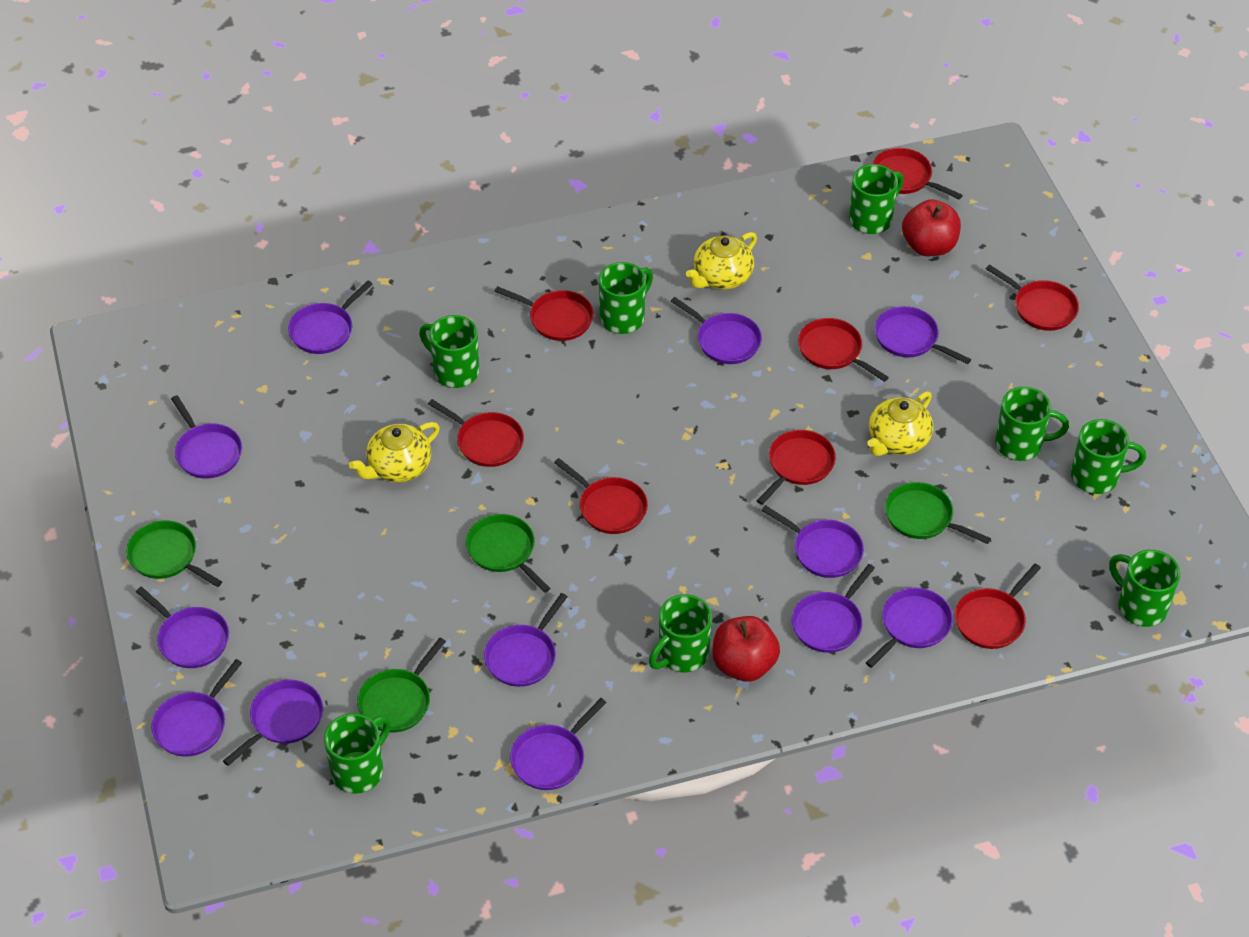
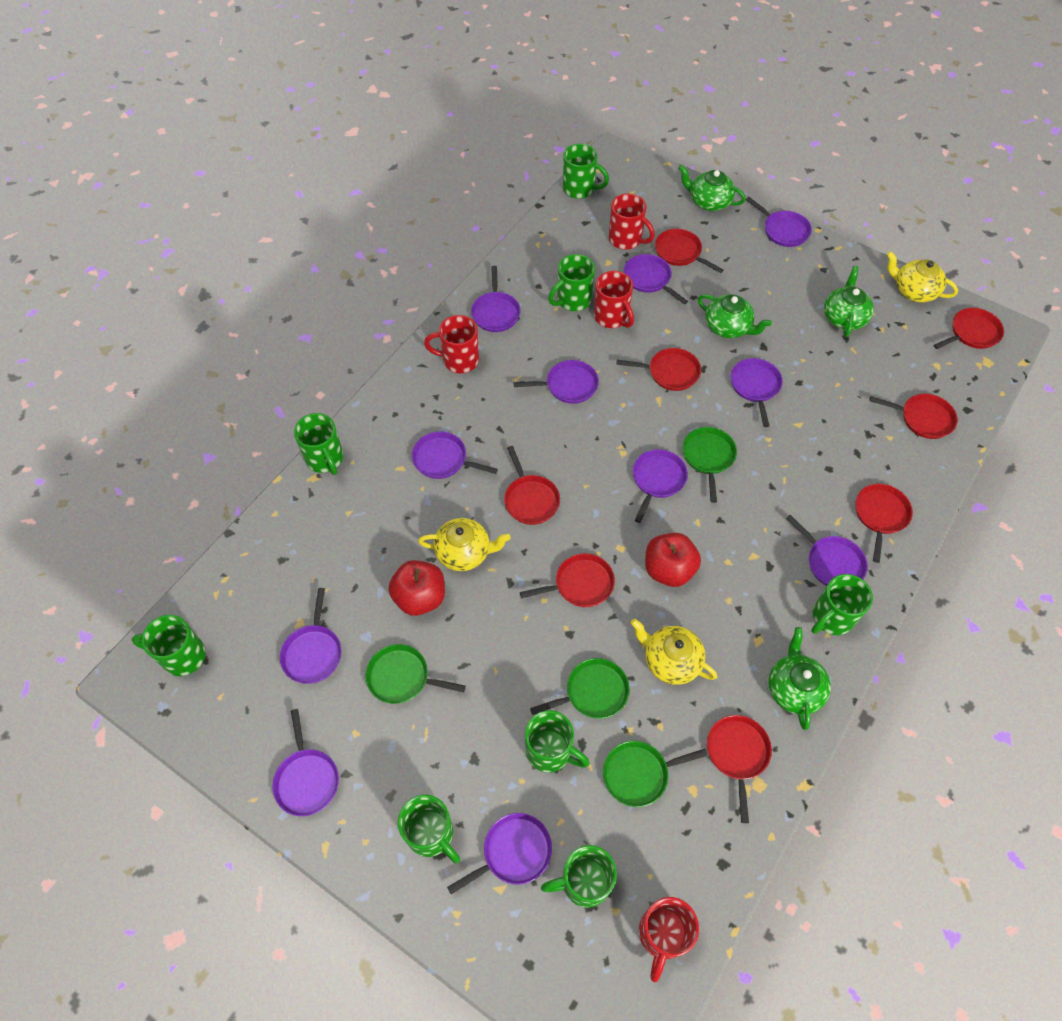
green teapot: none = 0 -> [679,165,746,211] [698,294,772,338] [769,627,831,730] [824,266,874,337] = 4
purple pan: [136,587,229,668] [151,659,242,757] [171,395,242,479] [223,680,323,766] [288,281,373,354] [484,593,567,687] [510,698,607,790] [671,297,762,364] [761,505,864,578] [792,564,875,653] [866,588,953,668] [875,306,972,364] = 12 -> [272,709,339,816] [280,588,342,684] [412,431,498,479] [447,813,552,894] [471,266,521,332] [514,360,599,404] [624,254,688,304] [633,449,688,523] [731,358,783,427] [746,197,812,247] [786,515,868,586] = 11
red mug: none = 0 -> [424,315,479,373] [594,271,634,328] [609,193,655,250] [639,897,699,983] = 4

